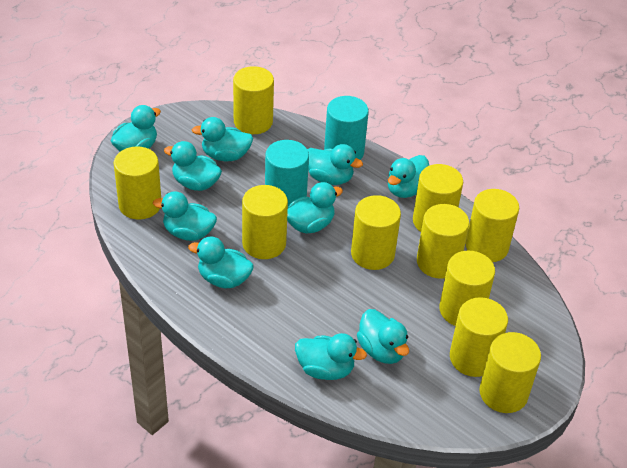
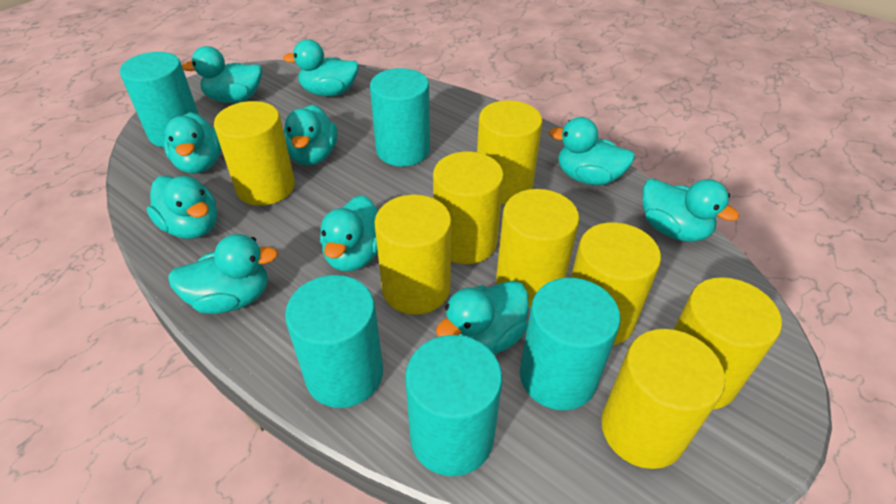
turquoise cylinder: [265,140,309,207] [324,96,369,160] = 2 -> [120,52,199,147] [285,275,383,408] [370,68,430,166] [405,335,502,476] [520,278,621,410] = 5
yellow cylinder: [114,147,161,219] [233,66,274,134] [242,185,288,259] [351,195,401,270] [413,164,463,232] [417,204,469,279] [439,251,495,326] [450,297,508,377] [466,189,519,262] [479,332,541,413] = 10 -> [214,101,295,206] [374,195,452,315] [433,152,504,264] [477,100,542,204] [496,189,579,308] [571,222,661,345] [601,329,725,469] [673,277,782,409] = 8

